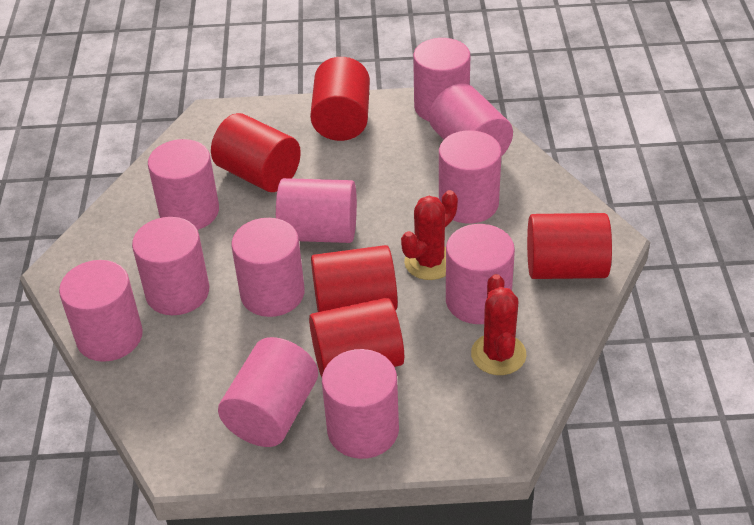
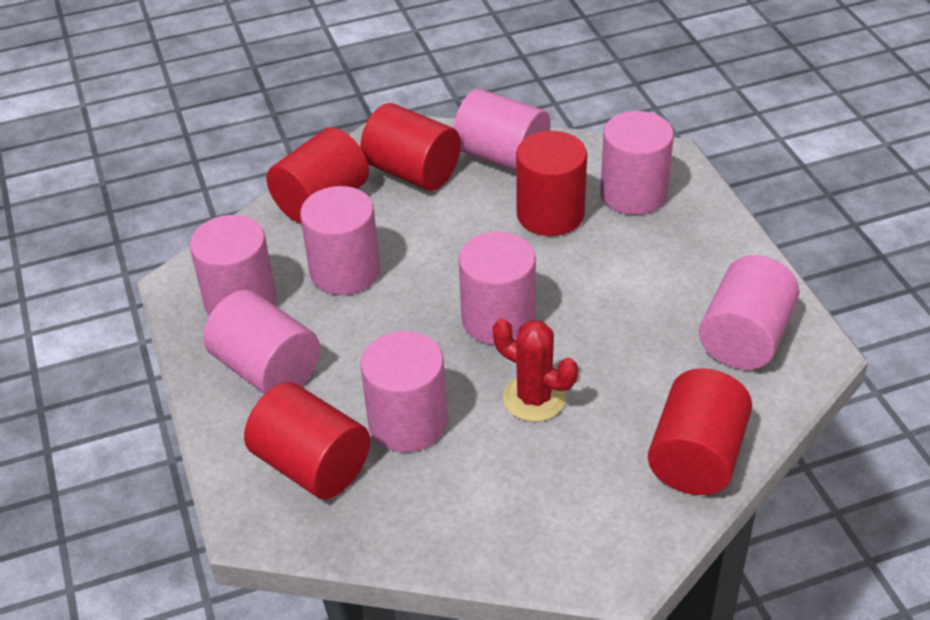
pink cylinder: [59,260,143,362] [132,217,209,315] [148,139,219,230] [218,337,318,447] [231,218,305,317] [276,178,357,243] [322,349,399,459] [413,38,470,121] [429,83,513,157] [439,130,502,223] [446,224,515,324] = 11 -> [190,215,276,316] [203,290,320,394] [300,186,380,295] [360,331,447,452] [453,89,551,171] [459,232,536,345] [600,111,674,215] [699,255,799,370] = 8
red cactus: [401,190,458,280] [471,274,526,375] = 2 -> [493,318,578,422] = 1

